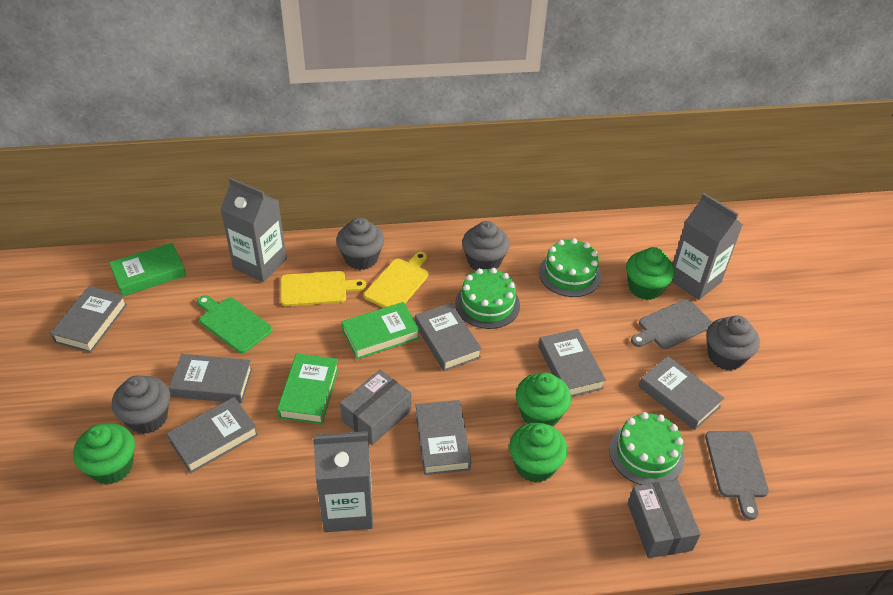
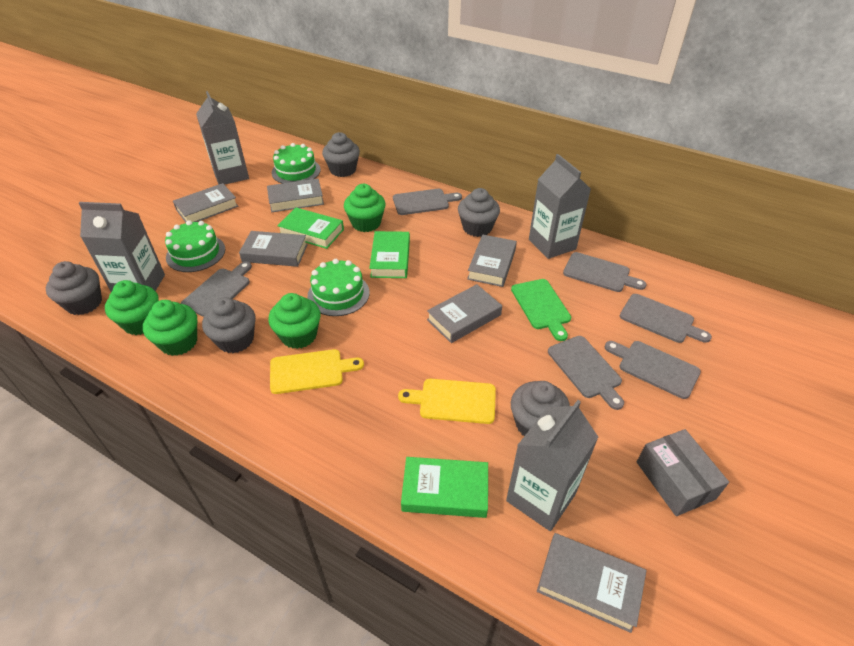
grey book: [50,286,127,353] [167,397,258,473] [169,354,253,403] [415,303,482,371] [415,400,471,475] [538,329,606,397] [639,356,725,430] = 7 -> [173,183,238,222] [239,231,308,267] [267,179,324,212] [427,284,502,343] [467,234,517,287] [537,533,647,633] = 6
grey box: [340,370,411,445] [628,479,701,558] = 2 -> [637,429,729,516] = 1
grey carton: [220,178,287,282] [313,431,373,532] [671,193,743,300] = 3 -> [79,202,165,292] [196,91,249,185] [506,400,598,531] [529,154,591,259] = 4
grey cupcake: [112,375,170,434] [336,218,384,270] [462,221,510,271] [707,315,760,370] = 4 -> [46,261,102,315] [202,297,256,353] [322,132,360,177] [458,188,500,237] [511,381,570,436] = 5
grey cutting board: [631,299,713,349] [705,431,769,520] = 2 -> [181,261,252,317] [393,189,462,215] [548,336,624,410] [563,252,647,292] [605,341,701,399] [620,294,712,343] = 6

